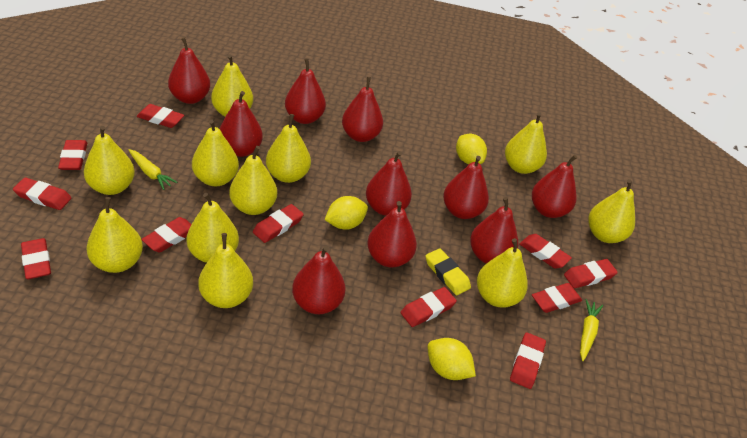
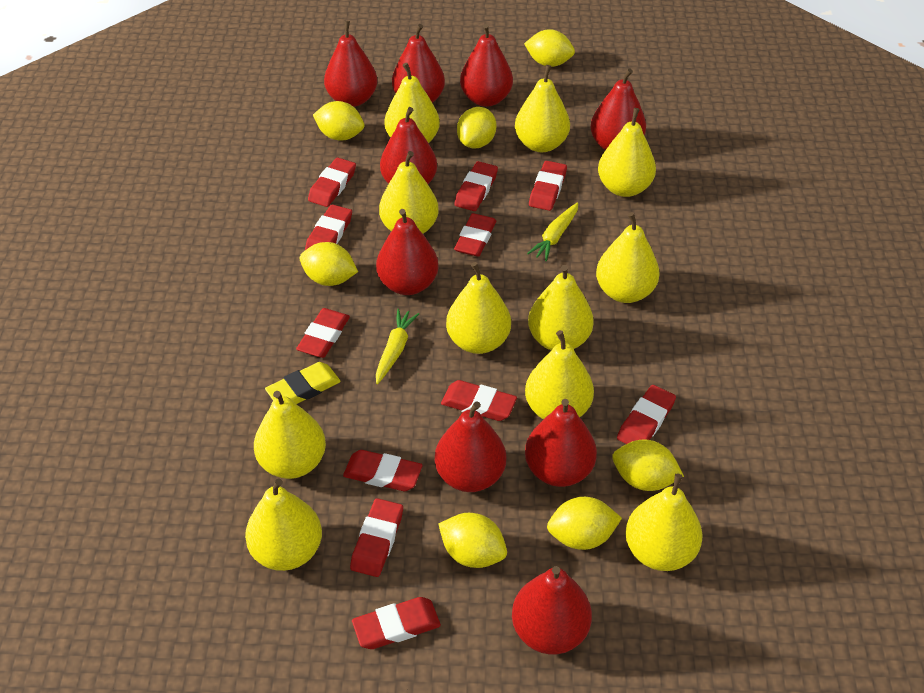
red pear: [168,37,210,104] [220,91,263,157] [285,58,326,124] [292,246,346,314] [342,77,383,142] [366,151,412,216] [367,201,417,267] [443,156,489,219] [470,197,518,264] [532,155,577,218] = 10 -> [324,21,377,107] [376,209,438,295] [380,107,437,184] [392,24,445,103] [435,401,506,492] [460,24,513,107] [512,566,592,654] [525,399,597,487] [590,68,646,150] = 9
yellow lemon: [325,196,368,230] [428,338,476,380] [456,134,487,164] = 3 -> [300,242,358,286] [313,101,364,141] [439,513,507,568] [457,107,496,149] [524,29,575,67] [547,497,622,550] [612,439,684,491] = 7

